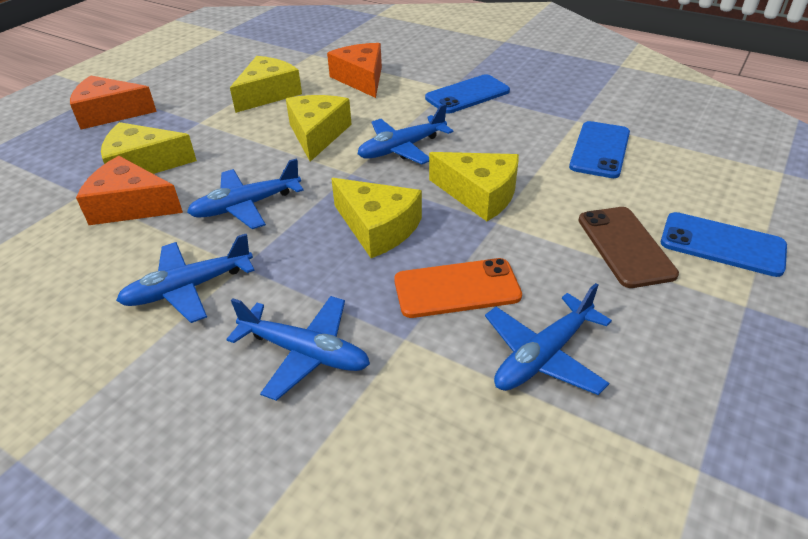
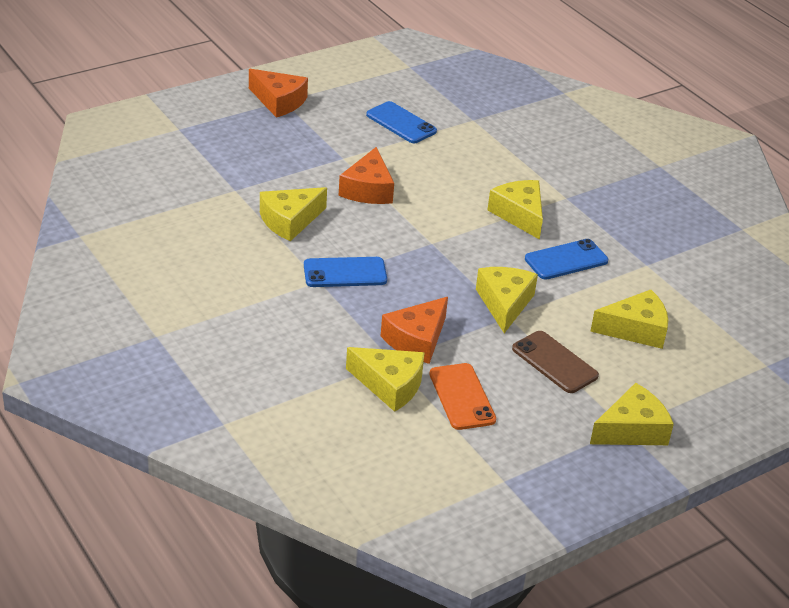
blue plane: [116,234,255,323] [187,158,304,229] [226,296,370,401] [357,104,453,164] [485,283,612,395] = 5 -> none = 0
yellow cheese: [101,122,197,174] [230,56,302,113] [286,95,352,162] [331,178,422,258] [429,152,519,221] = 5 -> [260,187,327,241] [346,347,425,412] [476,267,538,333] [488,180,543,240] [590,290,668,349] [590,383,674,445] = 6

